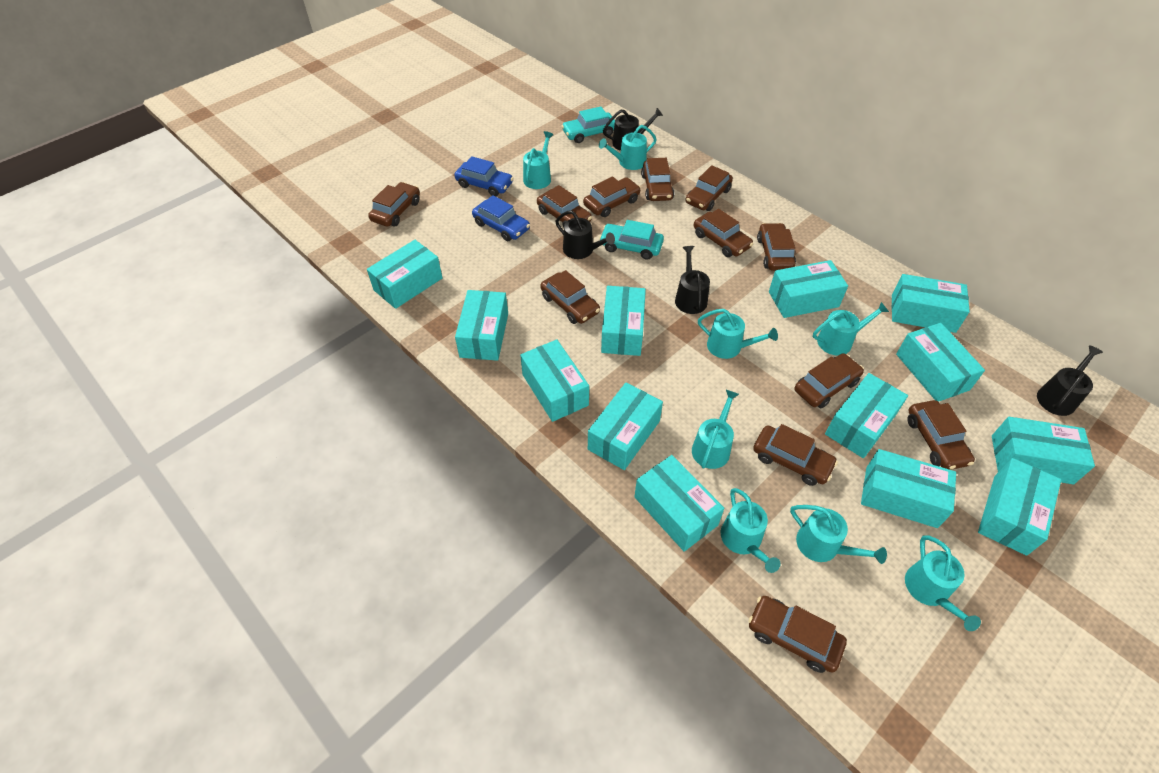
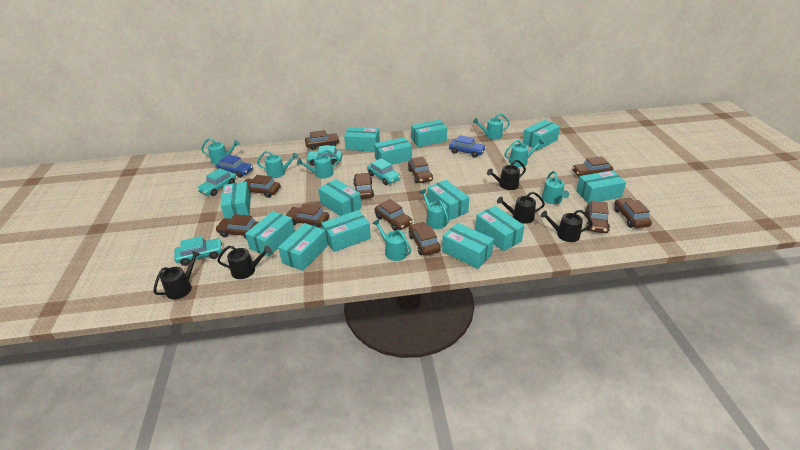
black watering can: [555,210,615,259] [603,108,663,151] [675,246,710,314] [1037,345,1103,416] = 4 -> [154,251,200,299] [217,245,272,279] [487,160,526,190] [497,192,545,224] [540,210,593,242] = 5
brown car: [368,182,420,227] [537,185,592,228] [540,270,600,324] [583,176,641,217] [641,158,674,201] [685,165,733,211] [694,208,753,257] [748,596,847,673] [753,424,838,486] [757,223,796,271] [794,353,864,408] [908,400,975,470] = 12 -> [215,214,258,239] [244,175,281,198] [285,204,329,228] [305,130,340,150] [353,173,374,199] [374,199,412,231] [408,156,433,183] [409,222,441,256] [572,156,613,177] [585,200,610,233] [614,198,652,228] = 11
turquoise car: [562,106,615,143] [599,220,664,260] = 2 -> [174,236,223,266] [197,168,236,196] [306,146,343,166] [367,158,401,185] = 4

